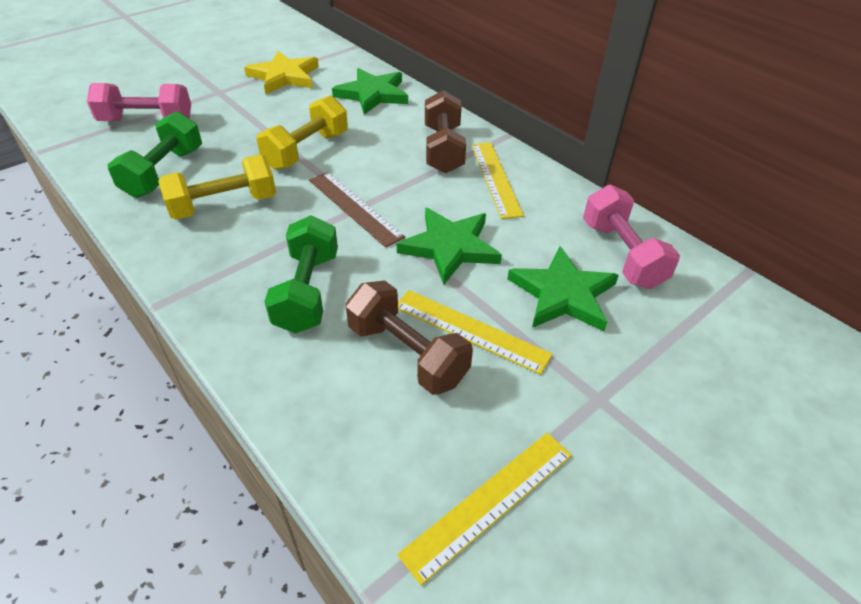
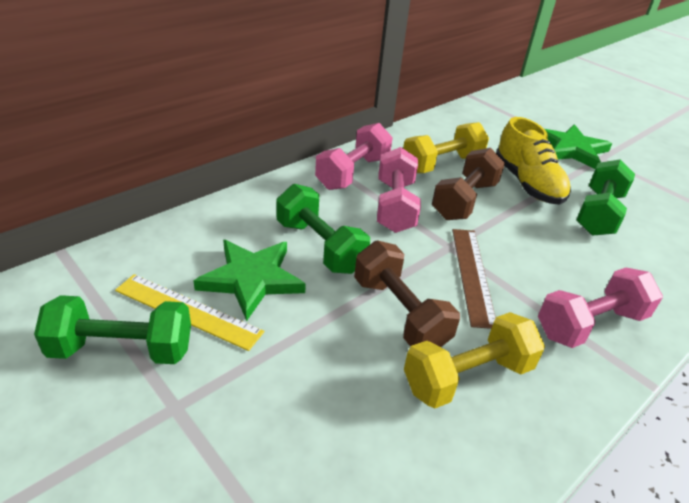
green dumbbell: [108,111,202,198] [264,215,338,334] = 2 -> [34,295,191,364] [277,184,370,274] [577,159,635,236] = 3
green star: [332,68,408,115] [397,208,502,285] [507,246,619,331] = 3 -> [193,240,306,321] [545,124,612,169] = 2
pink dumbbell: [87,83,191,121] [583,184,680,289] = 2 -> [315,123,393,190] [377,147,421,233] [538,267,663,348] = 3
yellow ruler: [397,433,572,585] [398,290,553,375] [471,142,524,219] = 3 -> [115,274,264,351] = 1
yellow shoe: none = 0 -> [496,117,571,205] = 1
yellow star: [244,51,319,94] = 1 -> none = 0

